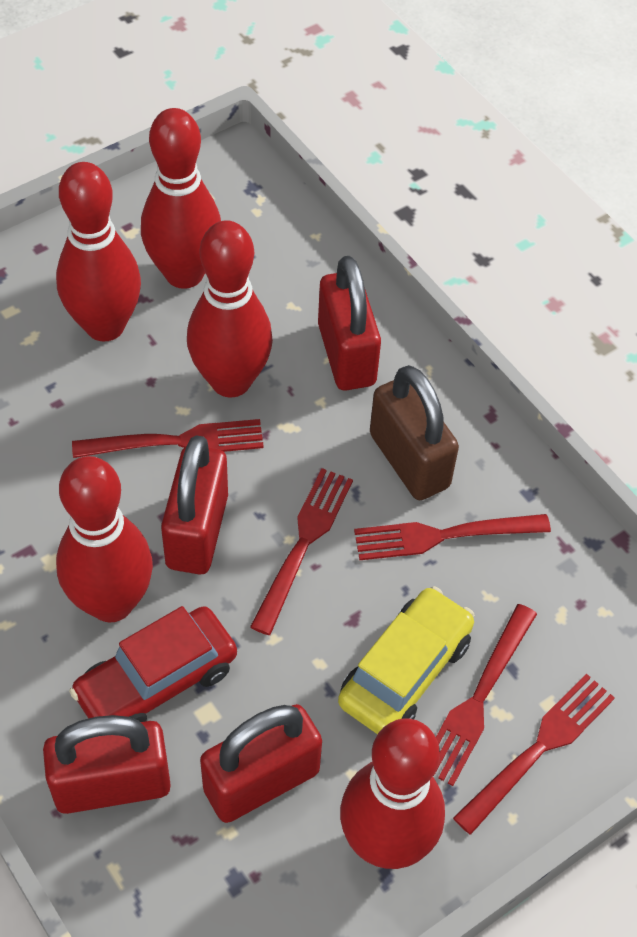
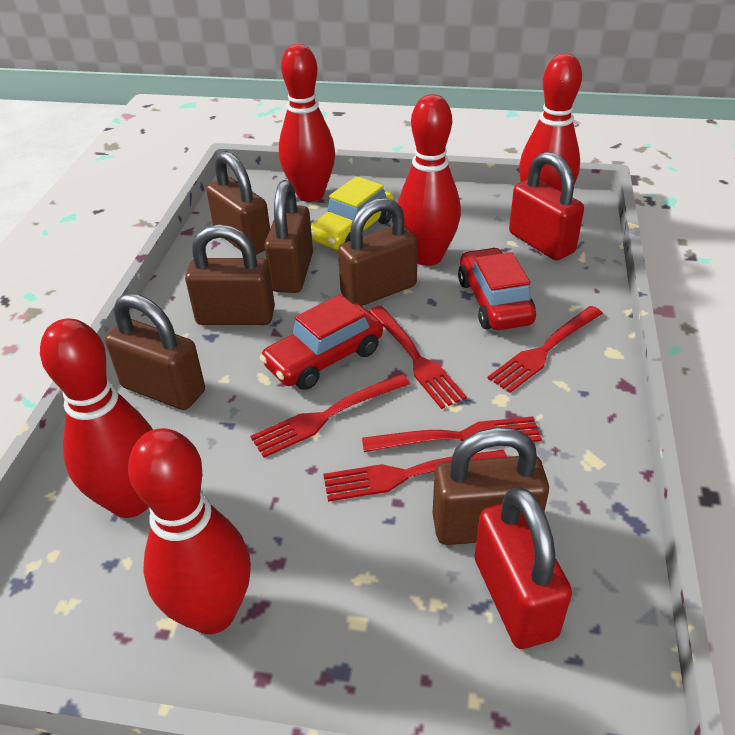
brown padlock: [370,365,459,500] = 1 -> [105,293,205,410] [185,224,275,325] [206,151,270,255] [264,180,313,293] [338,198,418,306] [432,427,549,545] = 6
red car: [69,606,237,722] = 1 -> [259,294,383,390] [458,247,536,330] = 2
red padlock: [43,715,171,814] [161,435,228,575] [200,704,322,823] [318,256,381,391] = 4 -> [475,486,572,649] [509,152,584,260] = 2

